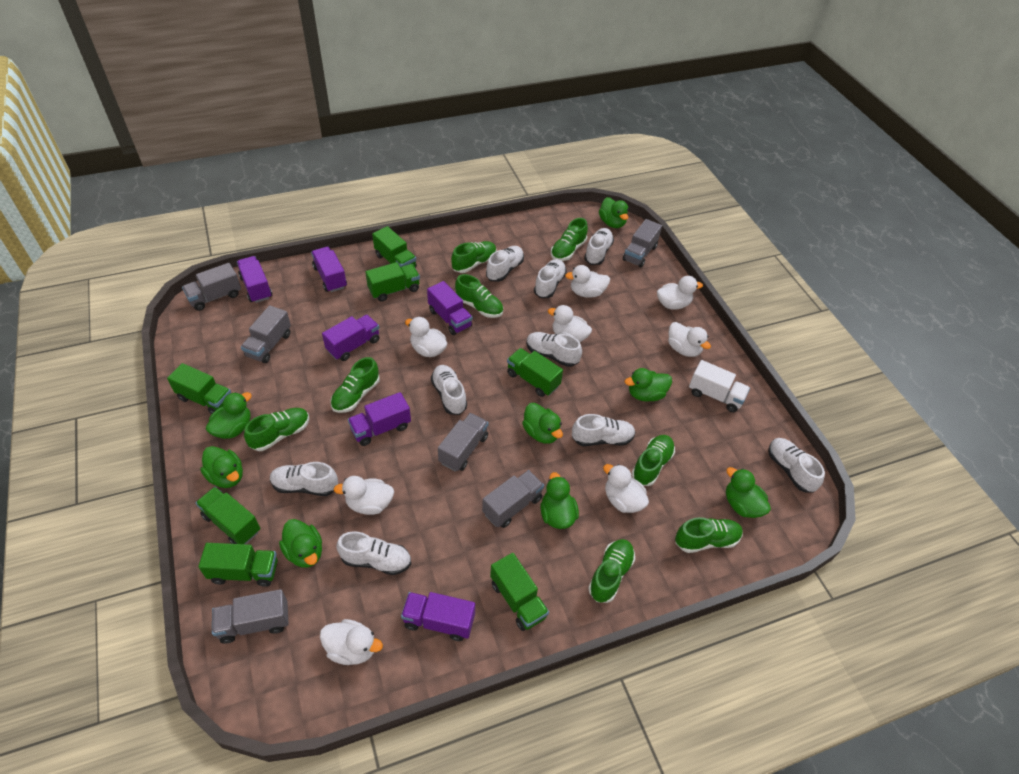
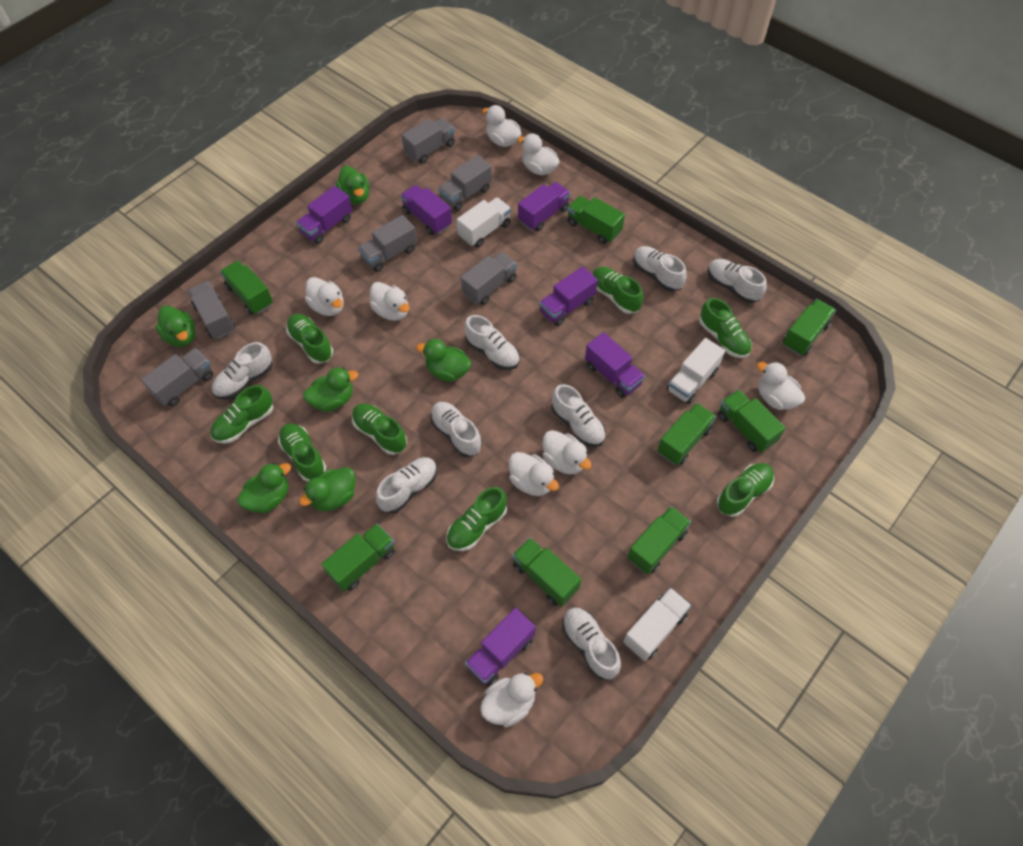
green duck: [200,446,243,488] [206,392,252,439] [279,519,322,568] [522,403,563,444] [540,472,579,529] [599,197,629,228] [625,368,672,402] [726,467,771,518] = 8 -> [156,306,195,347] [237,463,291,513] [299,467,355,511] [303,368,358,412] [336,166,370,204] [416,339,471,381] = 6
green truck: [167,363,231,414] [196,487,260,544] [198,543,278,587] [365,262,420,302] [372,226,417,268] [490,553,549,631] [507,348,563,397] = 7 -> [220,260,273,315] [322,524,395,591] [512,538,581,607] [567,196,625,244] [627,506,691,574] [657,403,716,465] [718,390,786,453] [783,299,836,356] = 8
white shoe: [270,462,338,496] [337,531,411,575] [431,365,467,415] [486,246,524,282] [526,332,582,367] [534,259,567,298] [572,414,636,446] [584,228,614,265] [768,438,825,492] = 9 -> [211,342,272,400] [376,457,437,513] [430,402,482,457] [464,315,520,370] [551,384,606,447] [562,607,621,680] [633,246,687,292] [708,259,767,303] = 8
white truck: [689,360,750,412] = 1 -> [457,197,511,248] [623,588,691,661] [667,338,725,404] = 3

